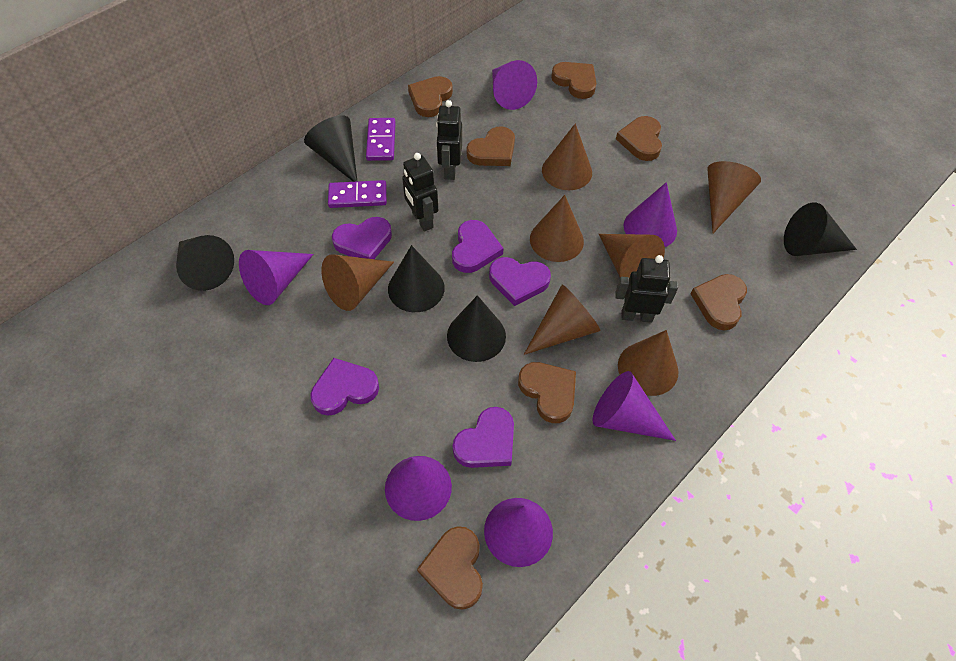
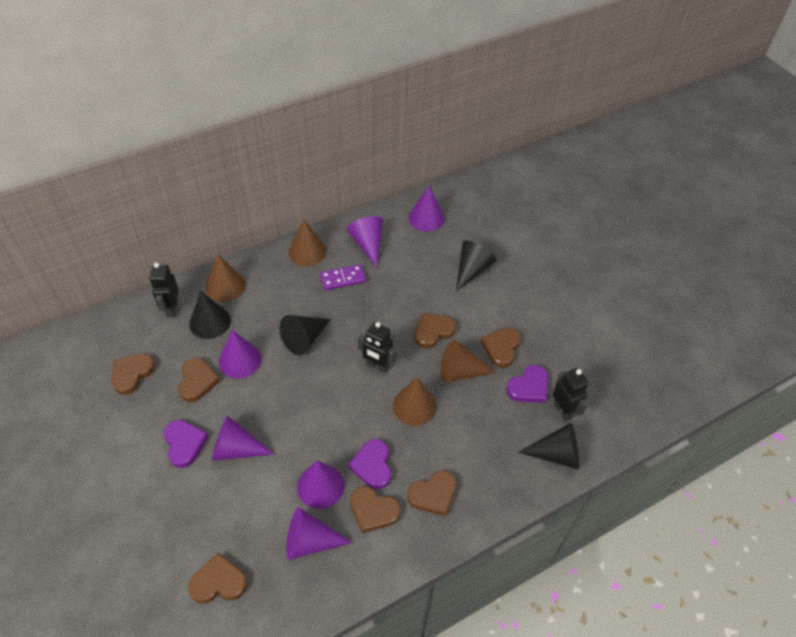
black cone: [176,235,234,291] [304,115,357,182] [388,245,445,312] [447,295,506,362] [784,202,857,256] = 5 -> [189,291,231,339] [279,315,331,355] [456,240,497,291] [518,423,579,470] = 4
brown cone: [321,254,394,311] [524,285,601,355] [530,195,584,262] [542,123,592,190] [599,234,665,278] [618,330,679,396] [707,161,761,233] = 7 -> [206,254,246,302] [289,219,326,266] [393,377,437,426] [440,340,497,382] = 4
purple domino: [328,180,387,208] [366,118,396,161] = 2 -> [320,264,366,290] = 1
purple heart: [310,358,379,416] [332,217,392,259] [452,220,504,273] [453,407,514,468] [489,257,551,306] = 5 -> [164,420,209,468] [348,439,391,489] [506,365,548,403] = 3

